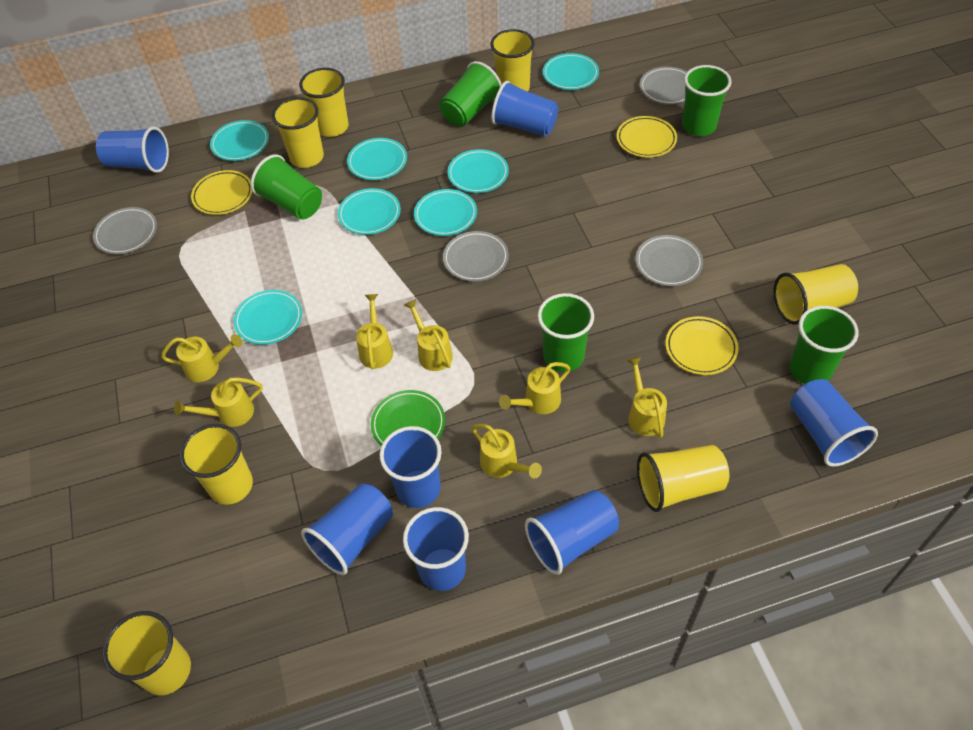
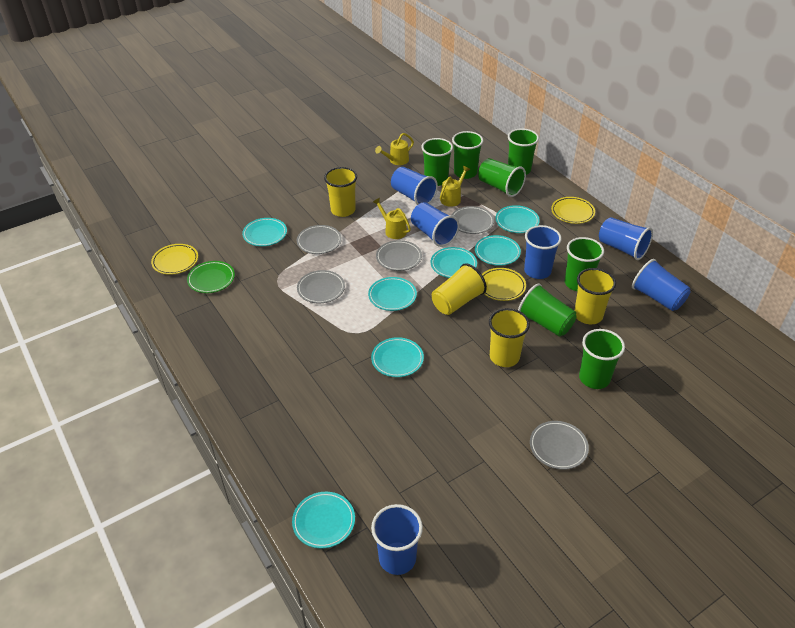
blue cup: [96,127,169,173] [301,483,393,575] [380,426,442,508] [403,507,469,591] [491,81,558,136] [525,490,619,575] [790,379,878,467] = 7 -> [371,504,423,575] [391,167,438,205] [411,202,459,247] [524,225,562,279] [599,217,653,260] [632,259,691,311] = 6
green cup: [251,154,322,220] [439,61,502,127] [538,293,594,372] [682,65,732,136] [789,306,858,384] = 5 -> [422,138,453,186] [452,131,483,179] [478,158,526,197] [508,128,539,175] [518,283,577,337] [565,237,604,291] [579,329,625,389] = 7
grey plate: [93,207,157,254] [443,231,509,282] [636,235,703,286] [640,67,687,105] = 4 -> [297,225,342,254] [297,270,345,303] [376,240,422,271] [451,206,494,234] [530,421,589,470] = 5
yellow cup: [102,611,191,696] [180,424,253,505] [272,97,324,168] [299,68,349,137] [490,29,535,91] [637,445,729,512] [773,264,858,325] = 7 -> [324,167,357,217] [432,263,487,315] [489,308,530,367] [574,268,616,325] = 4
yellow watering can: [161,334,243,382] [174,377,263,427] [356,294,393,369] [404,299,453,371] [471,424,542,478] [499,362,570,414] [627,357,667,438] = 7 -> [373,198,411,239] [375,133,414,165] [440,166,470,207] = 3

